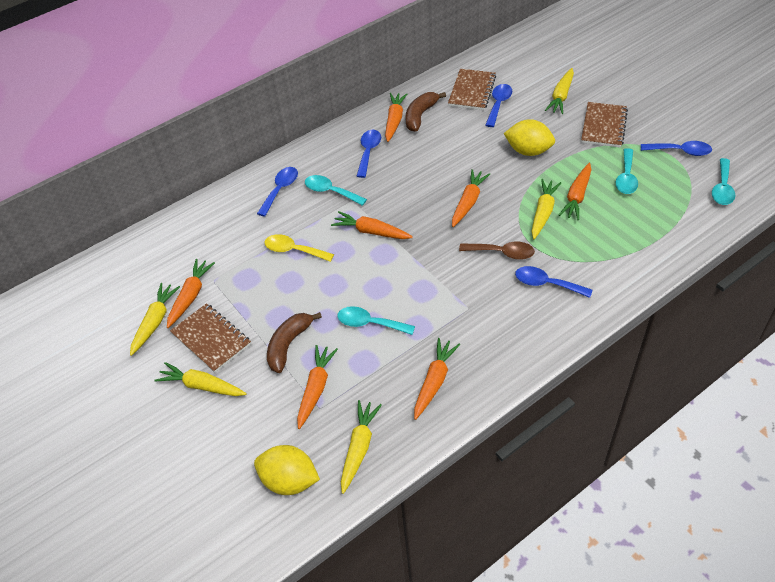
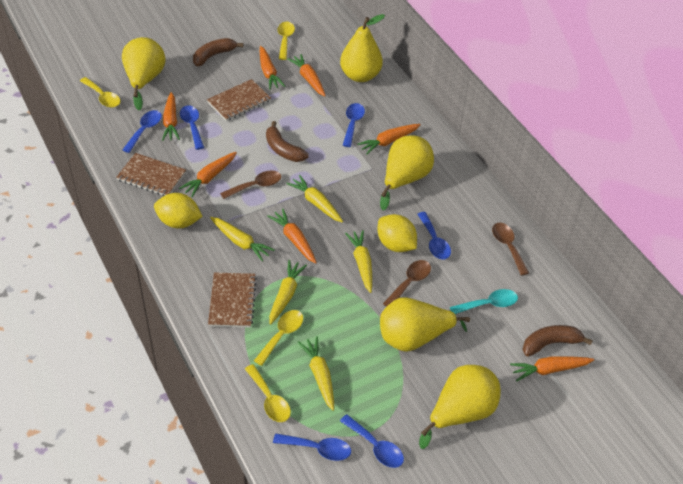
blue spoon: [257,167,298,217] [357,130,381,178] [485,84,512,127] [515,266,592,298] [641,141,712,156] = 5 -> [123,110,162,153] [180,105,204,150] [273,434,351,461] [340,414,404,468] [343,103,365,147] [418,212,451,259] = 6
brown banana: [267,312,322,373] [405,92,446,132] = 2 -> [193,38,244,66] [266,121,309,162] [522,325,593,357] = 3
brown spoon: [459,241,535,260] = 1 -> [220,171,281,199] [383,260,431,307] [492,223,529,276] = 3
turquoise spoon: [305,175,367,206] [337,306,415,335] [615,148,638,194] [712,158,735,205] = 4 -> [450,289,518,314] = 1
yellow pear: none = 0 -> [122,37,166,111] [340,14,385,82] [380,135,434,210] [380,297,470,352] [419,365,501,449] = 5
yellow spoon: [264,234,334,262] = 1 -> [80,77,120,108] [245,364,291,422] [254,310,303,366] [278,22,295,60] = 4

